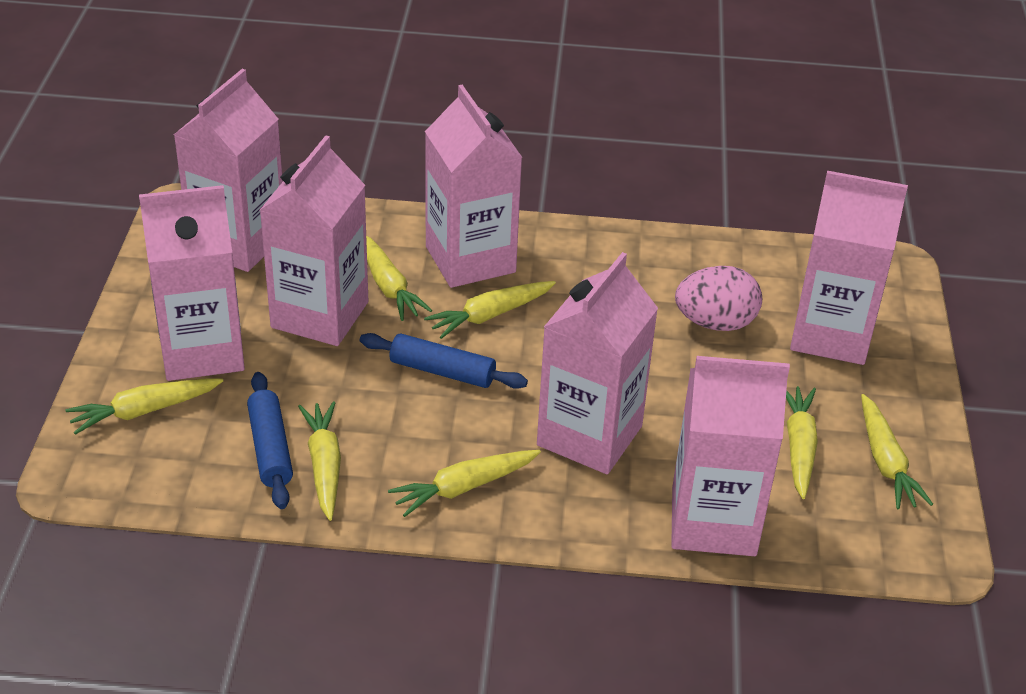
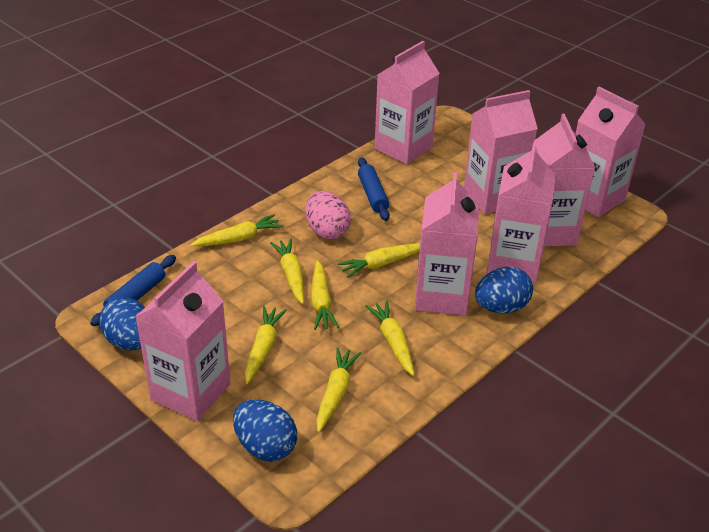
blue egg: none = 0 -> [99,297,145,350] [233,399,297,462] [475,267,533,313] = 3

